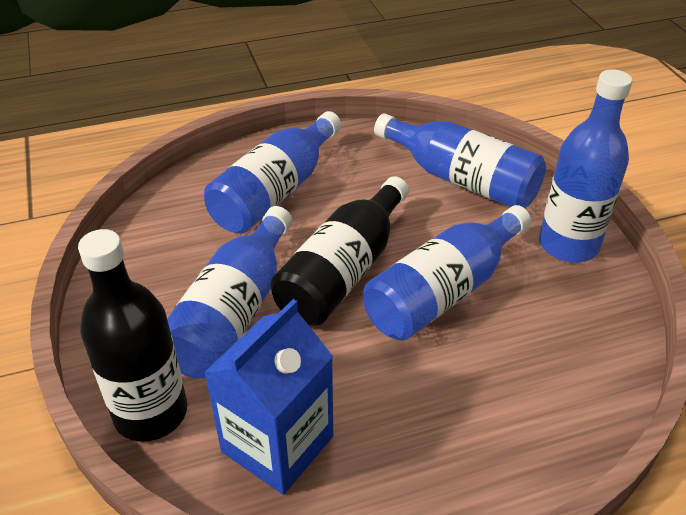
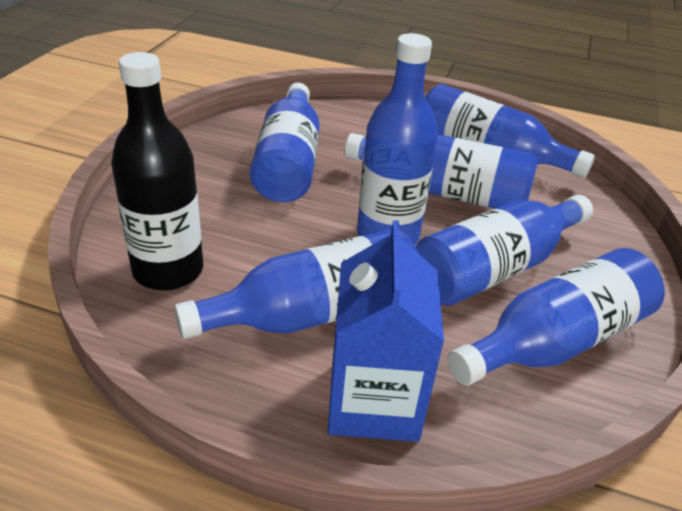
black bottle: [78,229,187,442] [271,176,409,326] = 2 -> [111,52,203,291] = 1
blue bottle: [167,206,292,379] [204,111,342,234] [363,205,531,341] [374,114,546,208] [539,69,632,263] = 5 -> [174,229,418,339] [250,83,319,202] [345,133,538,209] [357,33,438,245] [416,195,593,306] [425,84,595,178] [448,248,665,386] = 7

